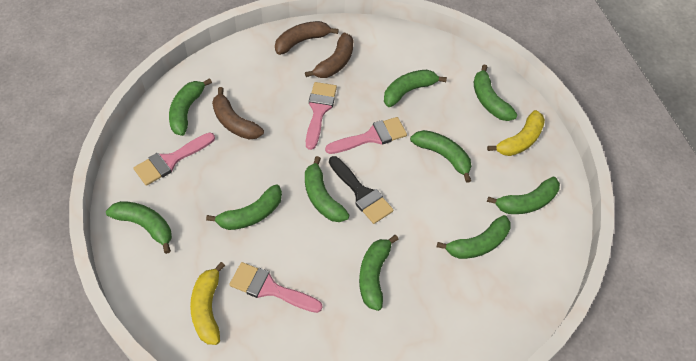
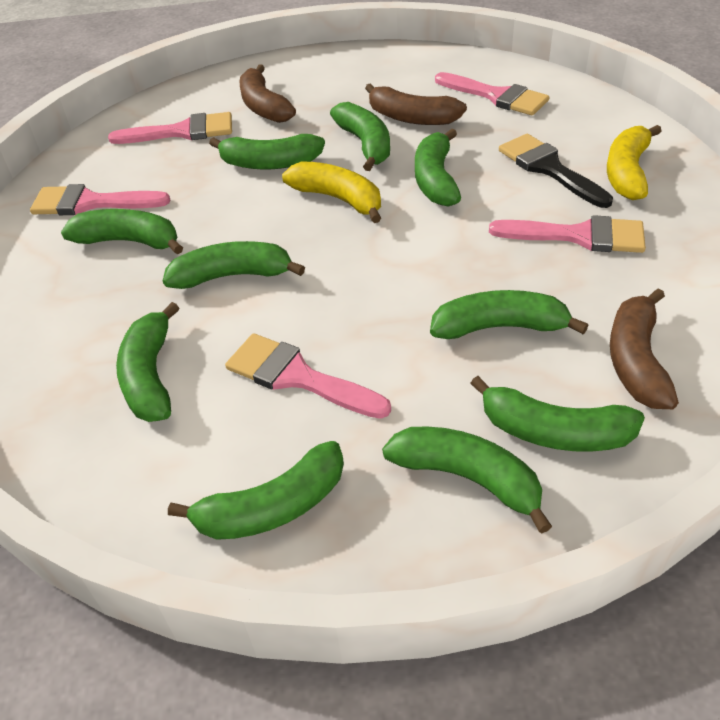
pink brush: [133,132,215,186] [229,262,323,313] [306,82,337,150] [325,117,407,154] = 4 -> [30,184,170,215] [108,112,232,144] [225,333,391,419] [435,72,549,115] [489,215,646,253] = 5

